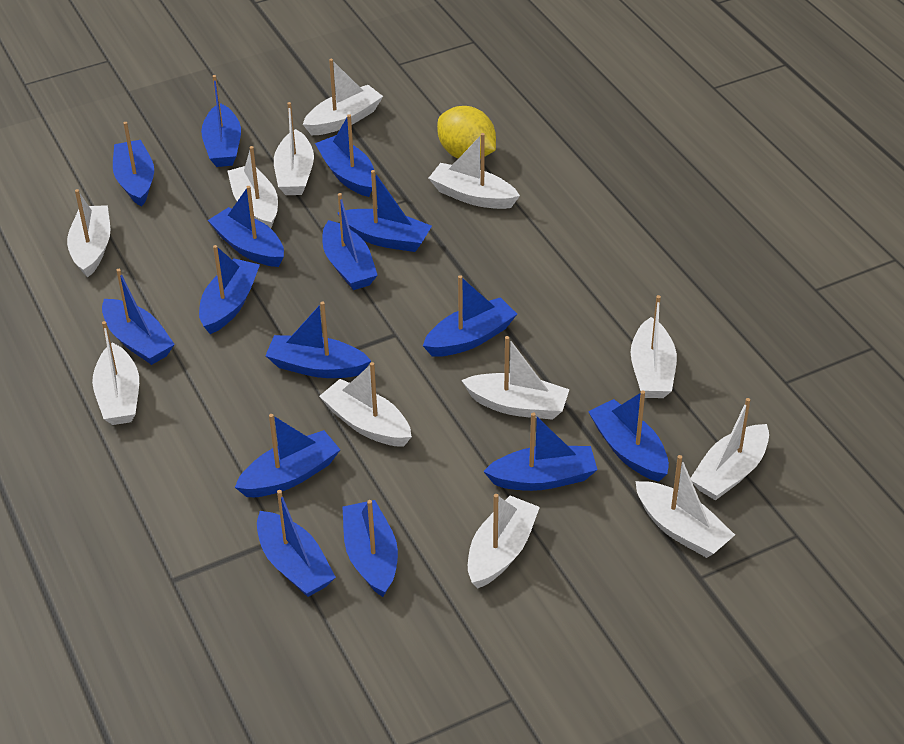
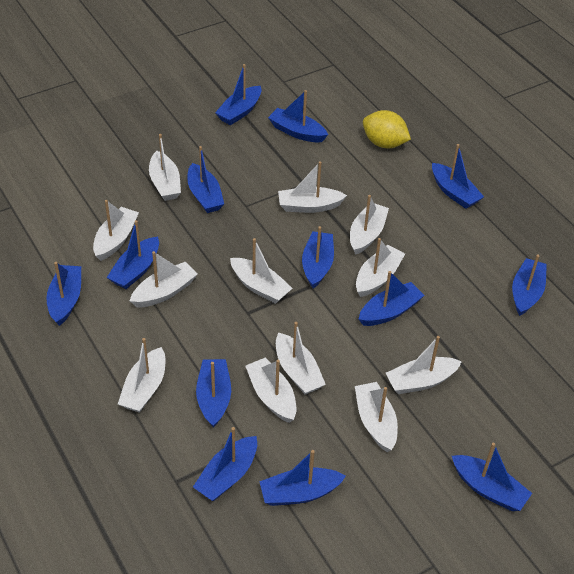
blue boat: [102,269,175,365] [113,122,154,207] [199,245,260,334] [201,75,241,167] [208,186,284,267] [235,414,341,497] [257,490,336,597] [265,301,371,378] [315,114,376,197] [322,193,378,290] [338,170,432,252] [342,500,398,597] [423,275,517,357] [483,412,597,491] [588,390,669,482] = 15 -> [46,262,81,326] [106,220,159,289] [187,146,224,213] [193,427,257,501] [196,359,231,428] [215,64,262,125] [259,450,346,506] [268,90,328,142] [302,226,334,289] [359,271,424,326] [432,144,484,209] [452,443,532,511] [512,255,547,316] = 13

